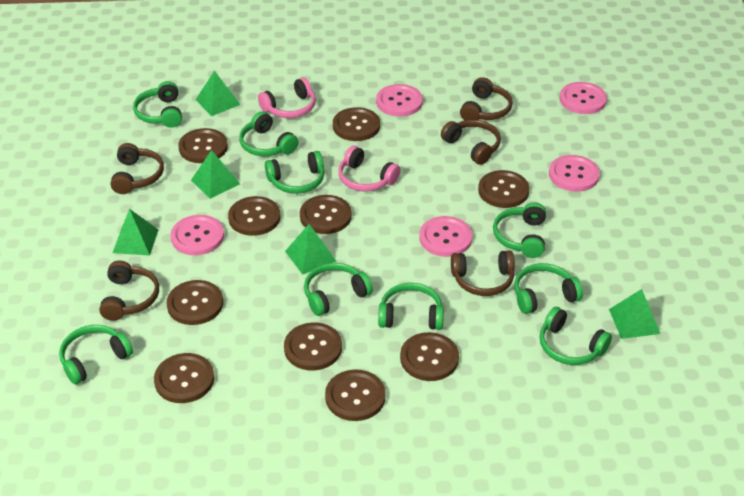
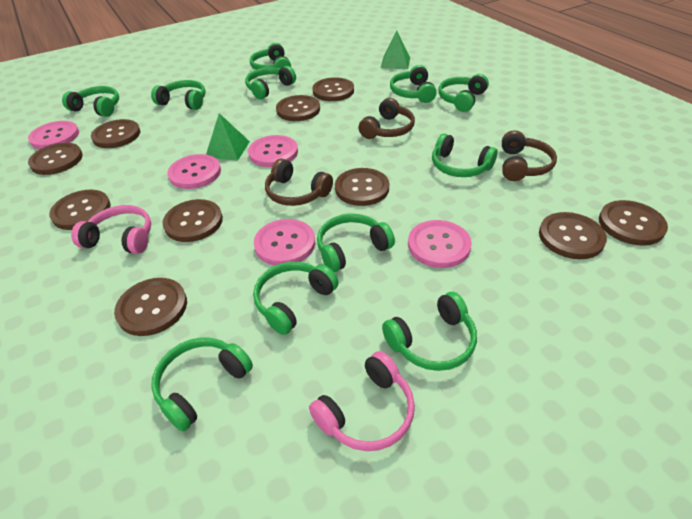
brown headphones: [99,261,159,321] [110,143,164,194] [441,120,501,165] [451,250,515,296] [460,77,513,120] = 5 -> [265,158,333,206] [358,98,415,139] [502,130,557,181] = 3
green headphones: [59,325,133,385] [133,81,182,128] [239,111,298,156] [265,151,324,194] [304,263,373,316] [378,283,444,330] [493,202,546,258] [514,263,583,314] [539,307,612,365] = 9 -> [62,86,119,117] [151,80,206,110] [151,338,253,431] [245,66,296,100] [250,43,291,70] [253,262,338,335] [317,214,395,272] [382,292,477,371] [390,65,437,103] [432,133,498,177] [438,74,489,112] = 11
green pyramid: [113,209,158,256] [191,150,240,199] [196,71,241,116] [285,224,336,275] [609,289,660,339] = 5 -> [206,113,250,161] [381,31,410,69] = 2

